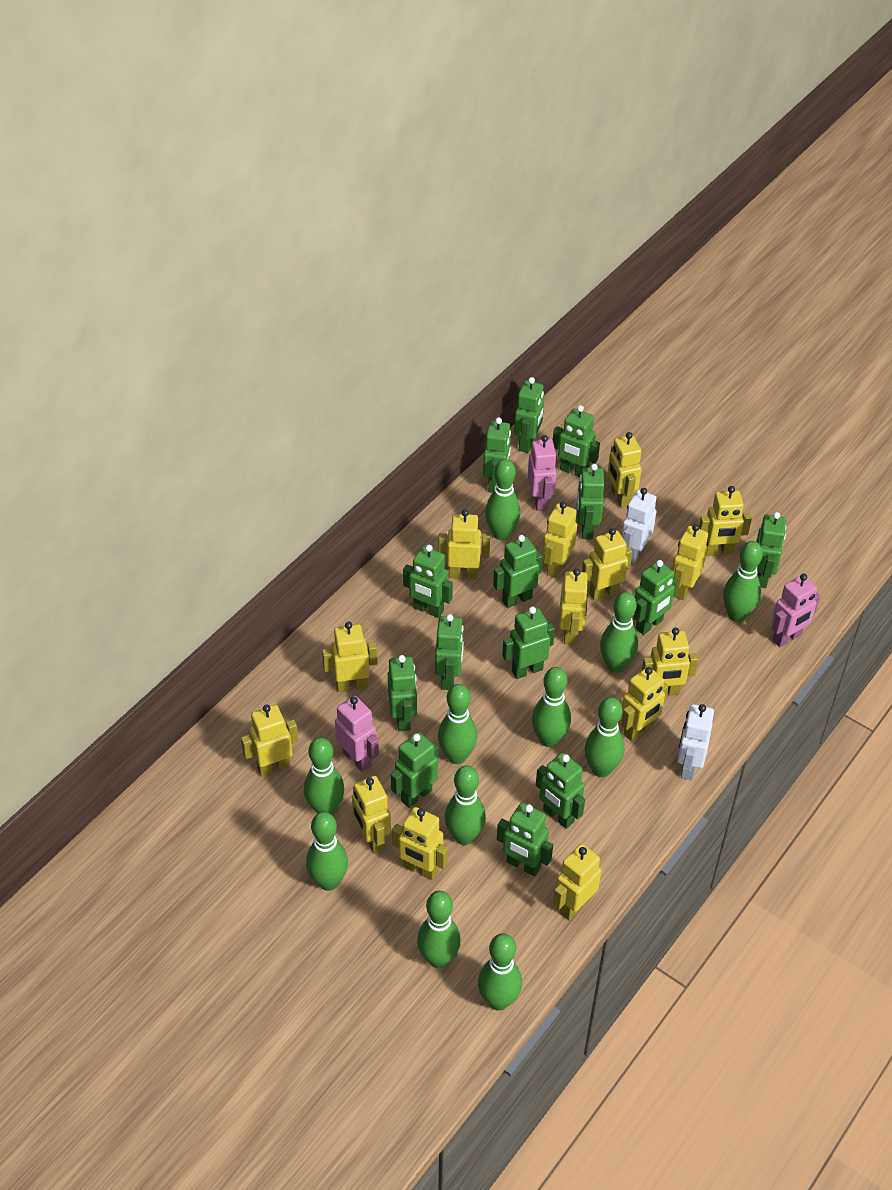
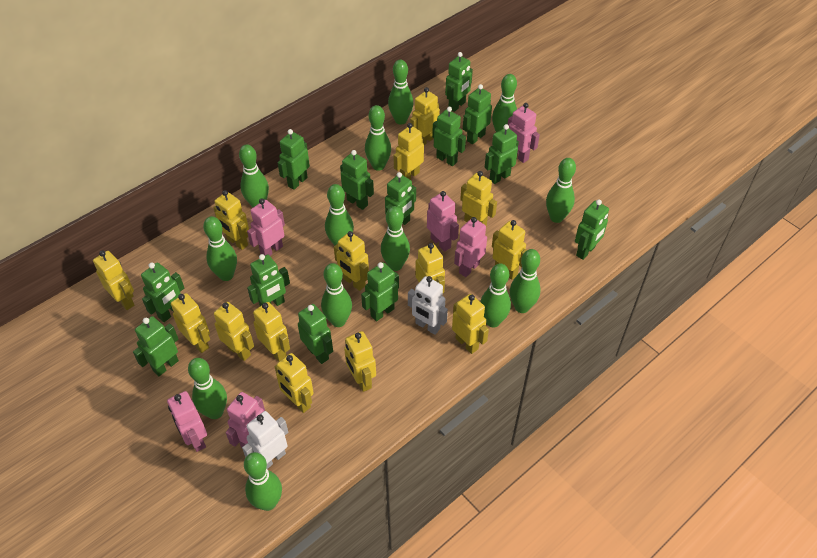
green bowling pin: [304,737,345,815] [306,812,348,891] [417,891,461,968] [438,684,477,764] [445,765,486,845] [478,933,522,1011] [485,459,520,540] [532,667,571,747] [585,697,625,777] [600,592,638,673] [723,541,763,622] = 11 -> [188,358,227,419] [203,216,237,281] [239,144,269,208] [244,452,282,511] [321,263,352,327] [325,184,354,246] [365,105,391,171] [381,206,410,271] [388,59,413,125] [480,263,511,328] [492,74,517,132] [510,249,541,313] [546,158,576,223] = 13
green robot: [388,655,417,731] [391,732,438,808] [403,545,453,618] [435,614,464,690] [483,417,511,493] [493,535,543,608] [497,803,553,876] [502,606,555,679] [514,377,544,453] [536,753,585,829] [553,405,600,477] [577,464,604,540] [634,560,677,635] [756,512,786,588] = 14 -> [133,316,179,376] [141,262,184,322] [247,254,290,306] [278,129,310,190] [298,304,333,364] [340,150,374,210] [361,262,399,322] [385,172,416,225] [432,107,466,166] [445,52,473,112] [463,84,492,144] [485,124,519,184] [575,199,609,260] = 13
pink robot: [335,696,379,772] [528,435,557,511] [772,574,820,647] = 3 -> [167,391,207,452] [226,392,265,448] [247,198,285,256] [427,191,459,252] [454,217,487,277] [508,103,540,163] = 6

